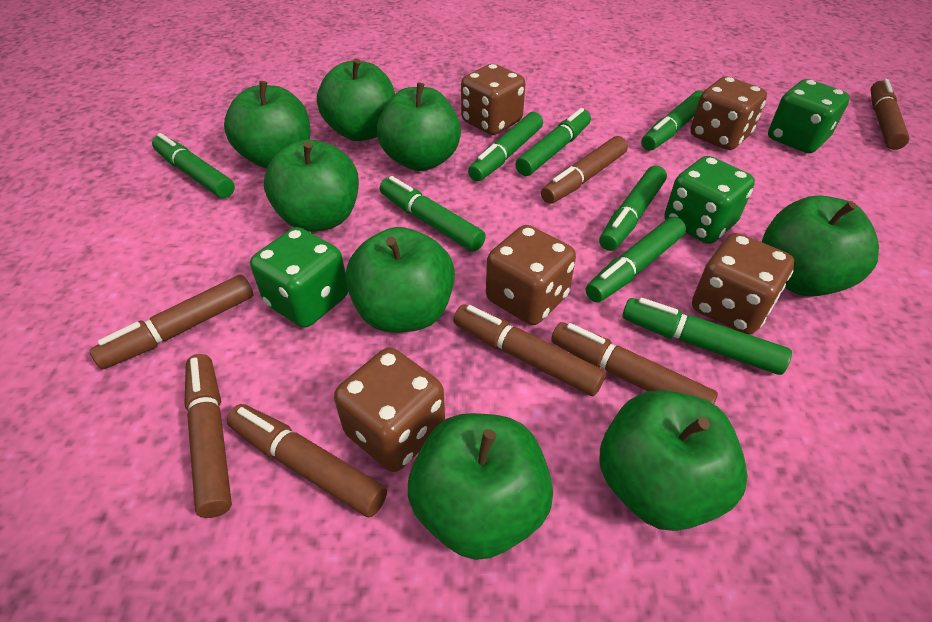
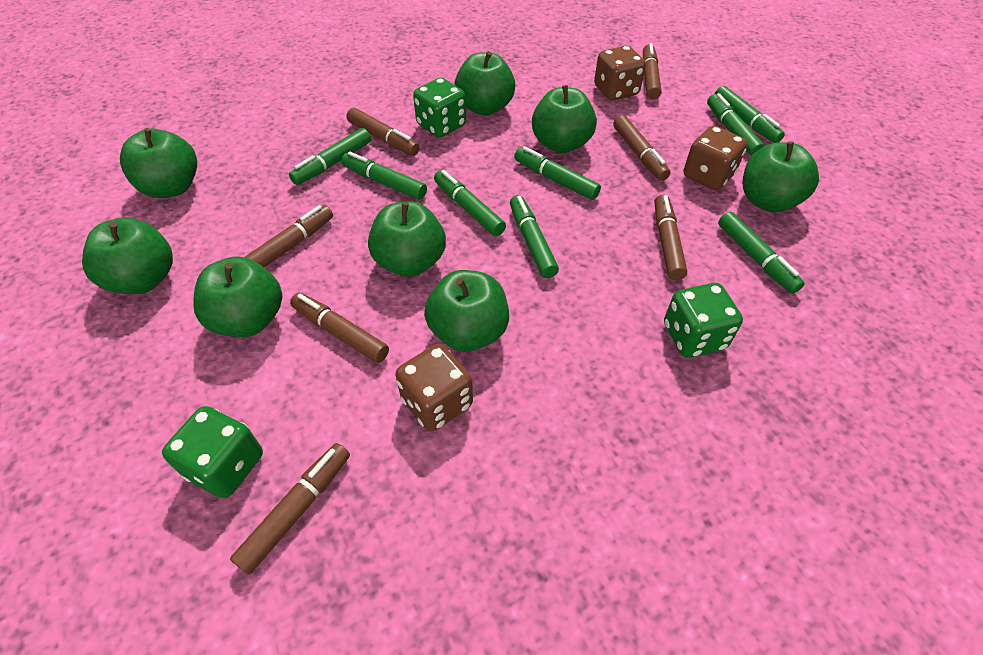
brown dice: [334,348,445,472] [461,64,526,135] [486,225,576,325] [690,76,767,150] [692,233,794,335] = 5 -> [395,344,473,432] [594,46,646,101] [683,126,747,190] = 3

